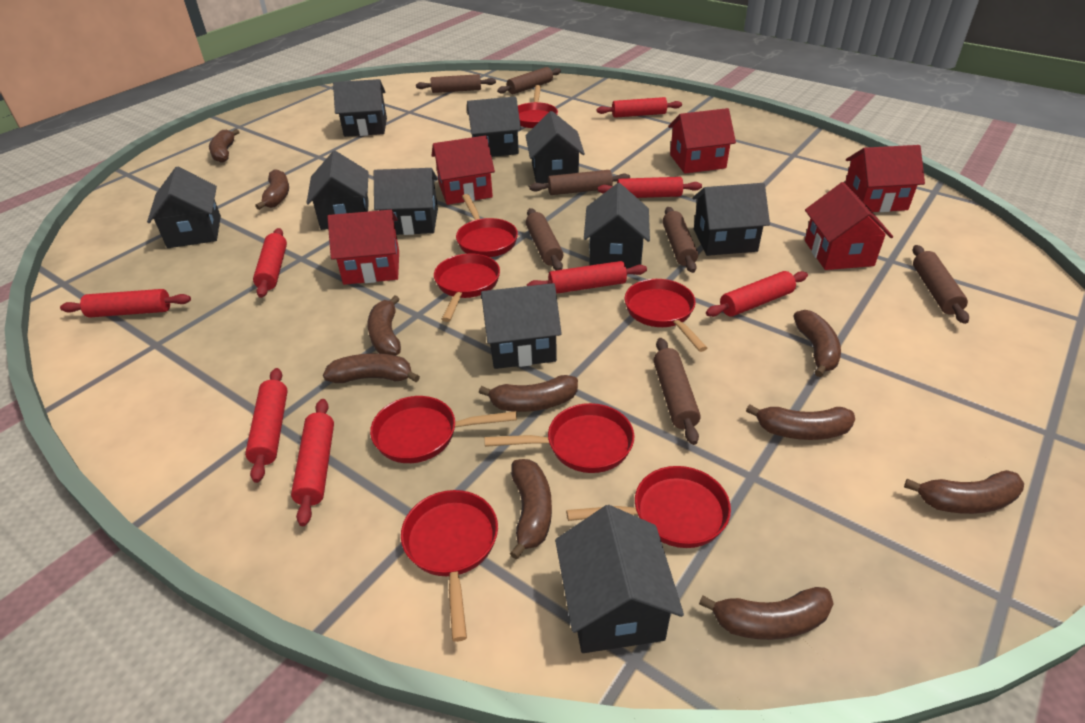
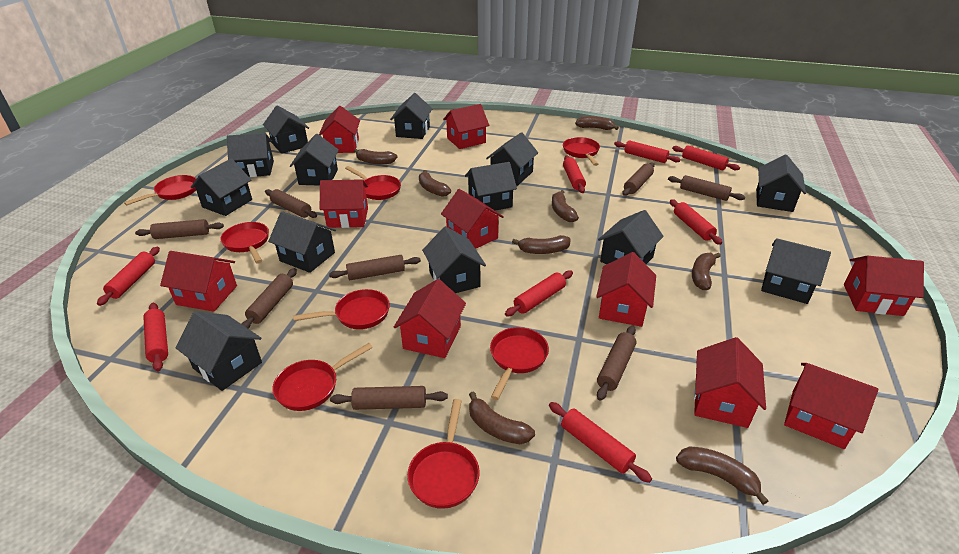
black house: [147,166,221,248] [306,151,369,230] [333,79,387,137] [374,168,438,235] [467,96,521,157] [481,283,562,369] [525,111,585,183] [555,505,684,653] [584,183,650,268] [693,183,770,256] = 10 -> [175,311,262,391] [190,158,252,216] [227,133,274,177] [263,105,309,154] [268,211,336,273] [290,134,339,186] [390,93,432,139] [422,226,486,293] [465,162,517,211] [486,132,538,186] [598,210,664,264] [756,154,806,212] [761,238,831,304] = 13
brown banana: [209,129,239,163] [255,169,289,210] [323,353,420,383] [368,295,401,356] [479,375,578,412] [510,459,552,560] [699,587,834,640] [746,404,855,440] [793,310,841,377] [904,470,1024,514] = 10 -> [354,149,397,164] [419,170,451,197] [469,391,535,444] [512,235,570,254] [552,190,579,222] [575,116,619,130] [676,446,768,505] [692,252,721,290] = 8
brown rolling pin: [416,74,496,93] [497,67,561,94] [526,208,563,270] [529,170,630,195] [653,338,701,445] [663,207,698,273] [913,245,969,324] = 7 -> [135,219,224,239] [241,268,297,329] [265,189,317,218] [329,255,421,280] [330,386,448,410] [597,325,637,401] [623,163,655,196] [668,175,745,201] = 8
red house: [327,210,399,285] [432,135,495,205] [668,108,736,174] [805,182,893,270] [845,145,925,212] = 5 -> [160,251,237,312] [319,106,360,153] [320,179,368,228] [394,279,466,358] [441,189,504,249] [443,104,489,149] [596,252,656,327] [694,337,766,428] [784,363,878,449] [844,256,924,316] = 10

